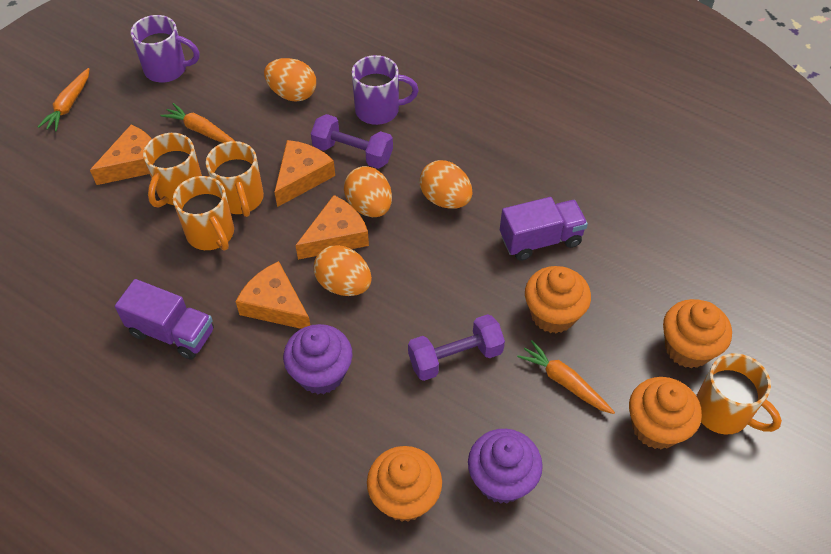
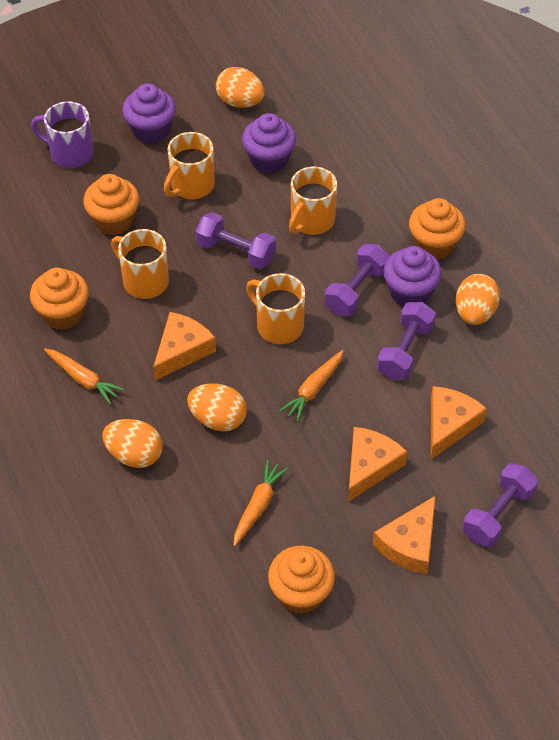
purple cupcake: [283,324,353,394] [468,429,543,504] = 2 -> [122,83,176,144] [242,113,296,174] [383,246,442,306] = 3
purple dumbbell: [311,114,393,169] [408,314,505,381] = 2 -> [196,212,276,269] [325,244,390,316] [377,302,436,380] [463,463,538,547] = 4
purple mug: [131,15,200,83] [352,55,419,125] = 2 -> [31,101,94,168] = 1
purple truck: [115,279,214,359] [500,197,588,261] = 2 -> none = 0

